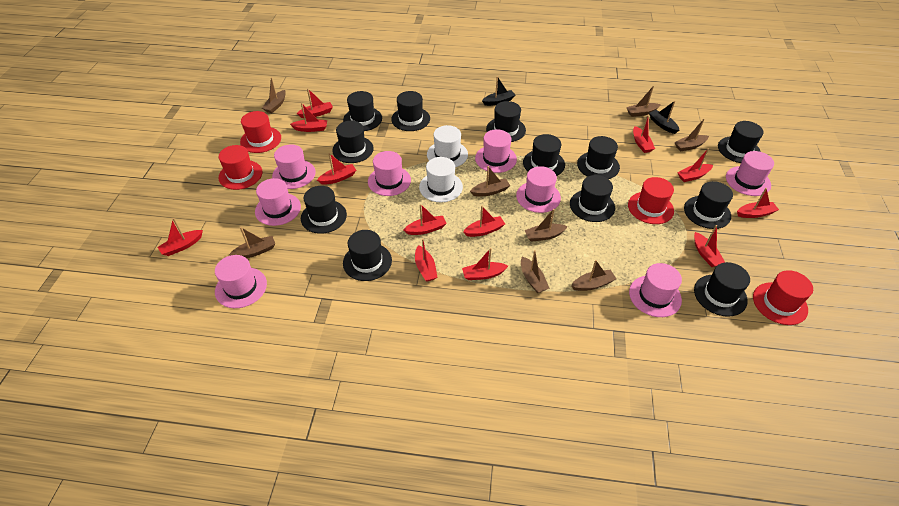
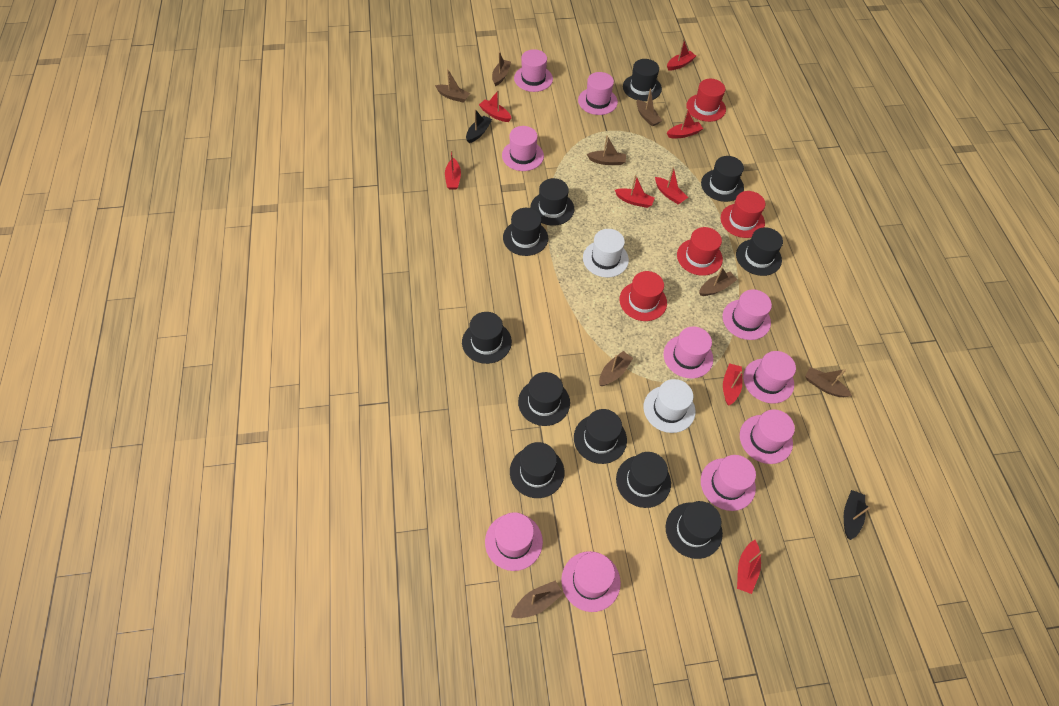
black hat: [301,186,347,234] [332,121,374,163] [343,91,382,131] [343,230,392,281] [391,91,430,131] [486,101,526,142] [523,134,565,176] [570,175,615,222] [577,136,620,179] [684,181,733,229] [694,262,750,317] [718,121,764,163] = 12 -> [462,312,512,364] [503,208,548,256] [510,442,564,498] [518,372,570,426] [530,178,574,226] [574,409,627,464] [616,452,671,508] [623,59,662,101] [666,501,723,559] [701,156,744,202] [736,227,783,276] = 11
pink hat: [215,255,267,308] [255,178,301,226] [272,144,316,189] [368,151,411,196] [475,129,517,173] [516,166,561,213] [629,263,682,317] [726,151,774,196] = 8 -> [485,512,543,571] [502,126,544,171] [514,49,553,92] [561,551,621,612] [578,72,618,115] [663,326,713,379] [701,455,756,511] [723,289,772,340] [740,409,795,464] [743,351,796,403] = 10
red boat: [158,218,203,256] [290,103,327,132] [297,88,333,118] [317,153,356,185] [404,204,447,235] [415,239,438,282] [462,248,508,280] [463,206,505,237] [633,115,655,153] [677,148,713,182] [694,225,725,267] [737,188,779,218] = 12 -> [445,150,461,190] [479,90,512,122] [615,175,655,208] [655,167,688,204] [667,39,696,70] [667,109,703,138] [723,363,742,405] [737,540,763,594] = 8

